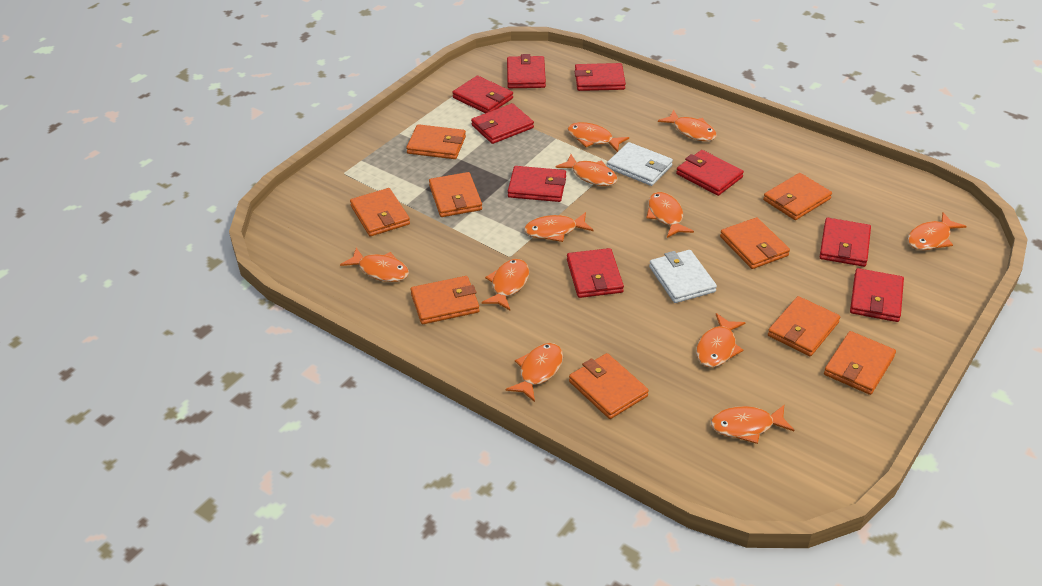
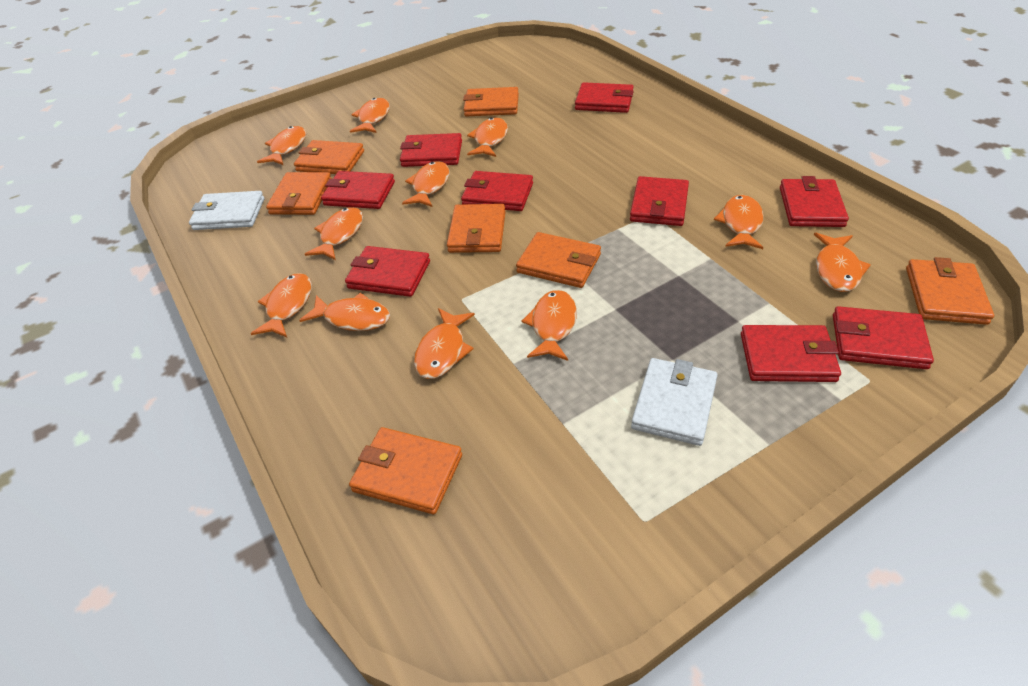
orange wallet: [350,188,410,237] [406,124,466,159] [410,276,480,324] [429,172,482,217] [569,353,649,419] [720,217,790,269] [763,173,832,220] [768,296,840,356] [824,331,896,395] = 9 -> [266,172,332,215] [294,140,364,174] [349,427,462,514] [447,204,506,253] [463,87,519,116] [516,232,601,288] [906,257,994,325] = 7

